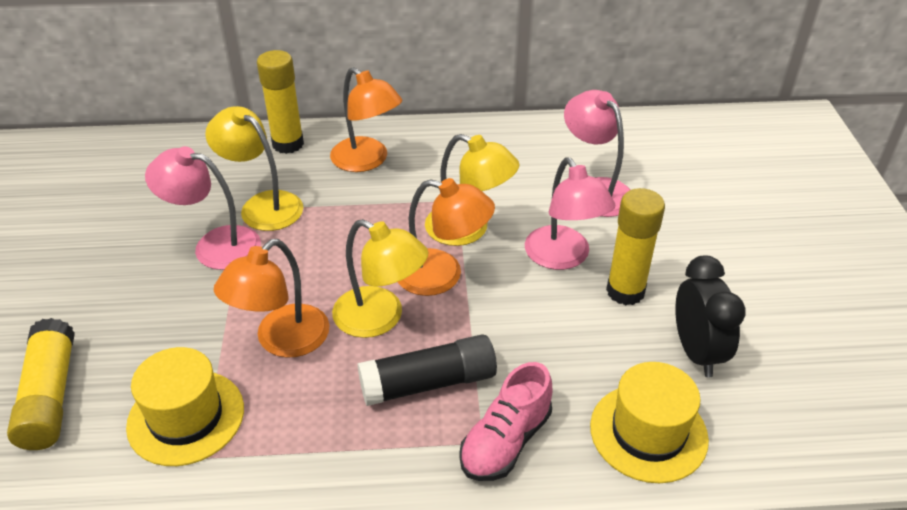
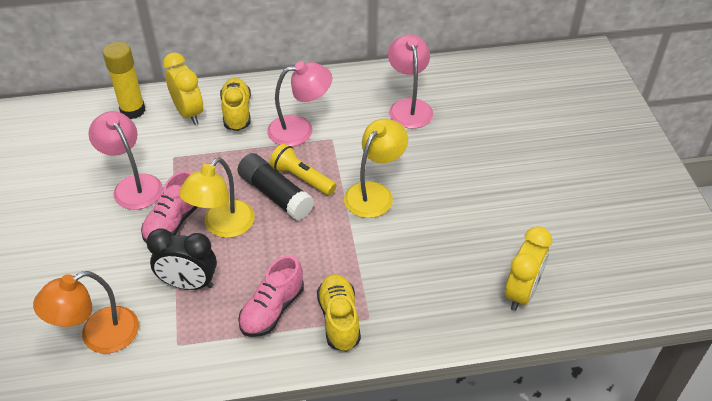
orange lamp: [214,239,329,357] [330,67,402,172] [398,178,495,296] = 3 -> [33,271,139,354] = 1
pink shoe: [459,362,553,481] = 1 -> [141,171,198,244] [238,255,304,337] = 2
yellow clock: none = 0 -> [163,52,203,125] [505,226,552,311] = 2
yellow flashlight: none = 0 -> [269,144,336,196] = 1
yellow glue stick: [7,318,75,450] [257,50,304,154] [606,188,665,305] = 3 -> [103,42,145,119] = 1
yellow hat: [126,347,244,466] [590,362,709,483] = 2 -> none = 0
yellow lamp: [205,106,303,231] [332,219,428,338] [425,134,520,246] = 3 -> [179,157,255,238] [344,119,408,218] = 2
yellow shoe: none = 0 -> [220,78,251,131] [317,274,361,352] = 2

